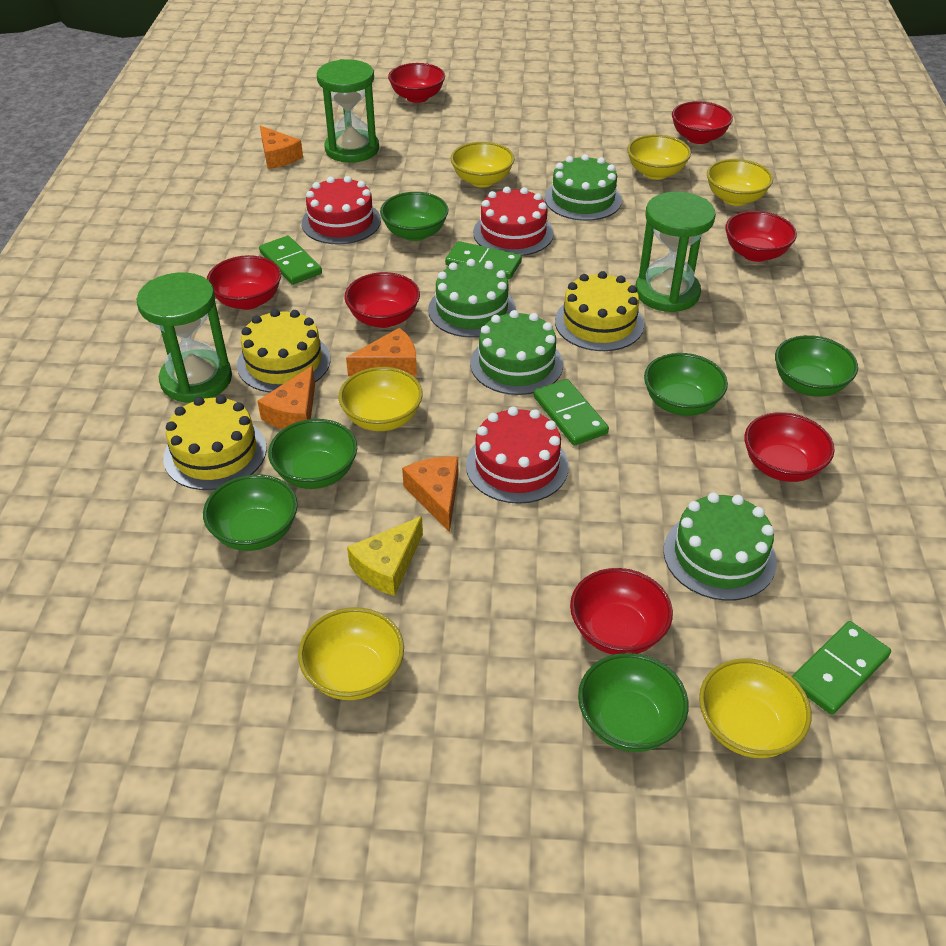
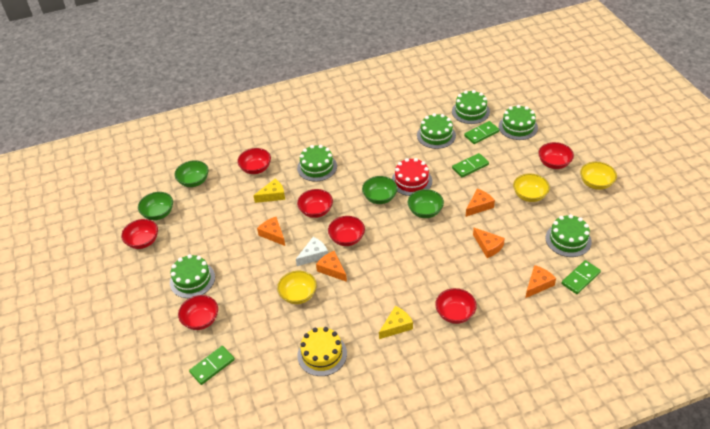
green bowl: [203,474,298,551] [268,419,357,489] [380,192,449,241] [578,653,689,752] [644,353,728,416] [775,335,858,397] = 6 -> [138,192,173,220] [174,160,209,187] [362,176,398,204] [408,189,444,218] = 4
green cake: [428,259,516,338] [470,310,563,395] [545,154,622,221] [663,493,777,601] = 4 -> [170,254,215,298] [297,145,337,181] [417,113,456,149] [452,90,490,124] [499,105,538,140] [545,214,592,257] = 6
green hourglass: [136,272,232,403] [317,59,379,163] [635,192,716,312] = 3 -> none = 0
orange cheese: [257,366,315,429] [260,126,303,169] [346,328,417,376] [402,456,458,533] = 4 -> [257,217,285,246] [316,251,347,282] [466,189,495,217] [473,228,505,258] [525,265,556,298] = 5
red cake: [302,176,381,245] [466,407,569,504] [473,187,554,256] = 3 -> [392,158,432,196] = 1
white cheese: none = 0 -> [296,237,328,266] = 1
yellow bowl: [298,607,404,700] [339,367,423,431] [450,142,514,187] [627,134,691,180] [699,658,811,758] [707,159,773,206] = 6 -> [277,271,317,304] [513,174,550,202] [580,162,617,190] = 3
yellow cake: [163,395,267,490] [237,309,331,393] [555,271,644,351] = 3 -> [297,327,347,376] = 1
yellow cheese: [347,516,423,596] = 1 -> [253,179,285,203] [379,306,413,339] = 2

